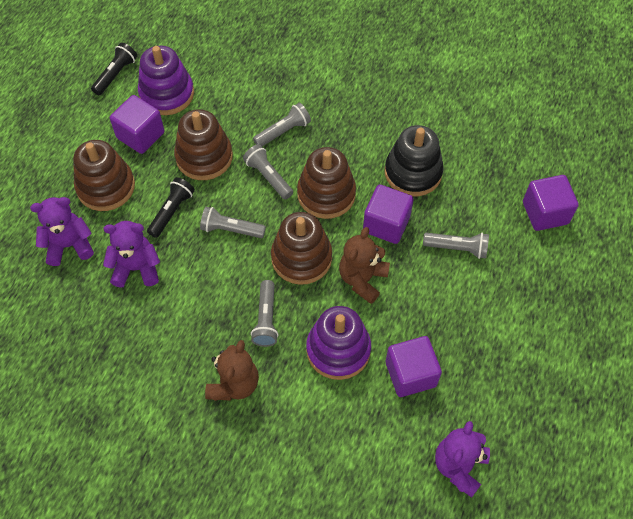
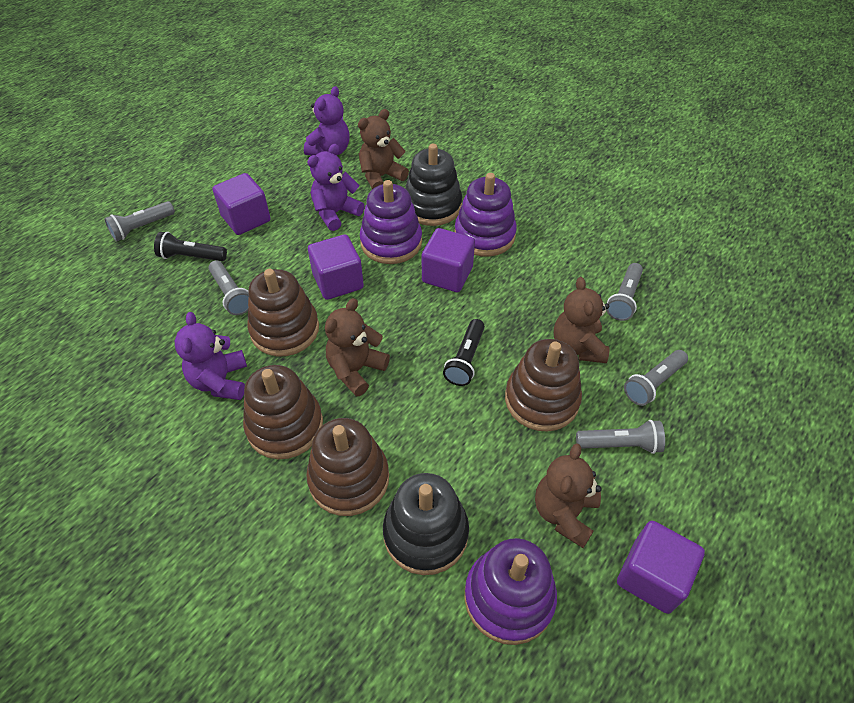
black stacking toy: [385,125,444,196] = 1 -> [383,473,469,575] [405,144,462,226] = 2
brown teddy bear: [205,340,259,401] [339,227,390,304] = 2 -> [325,298,390,397] [358,109,409,189] [535,443,602,548] [554,277,610,363] = 4
purple stacking toy: [138,46,194,115] [306,306,371,380] = 2 -> [360,180,422,264] [455,173,517,257] [464,538,557,645] = 3

